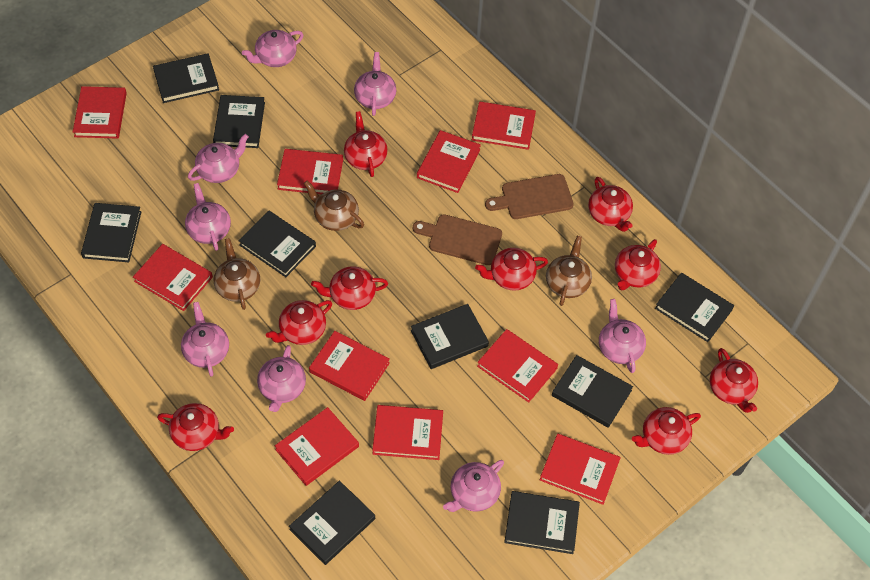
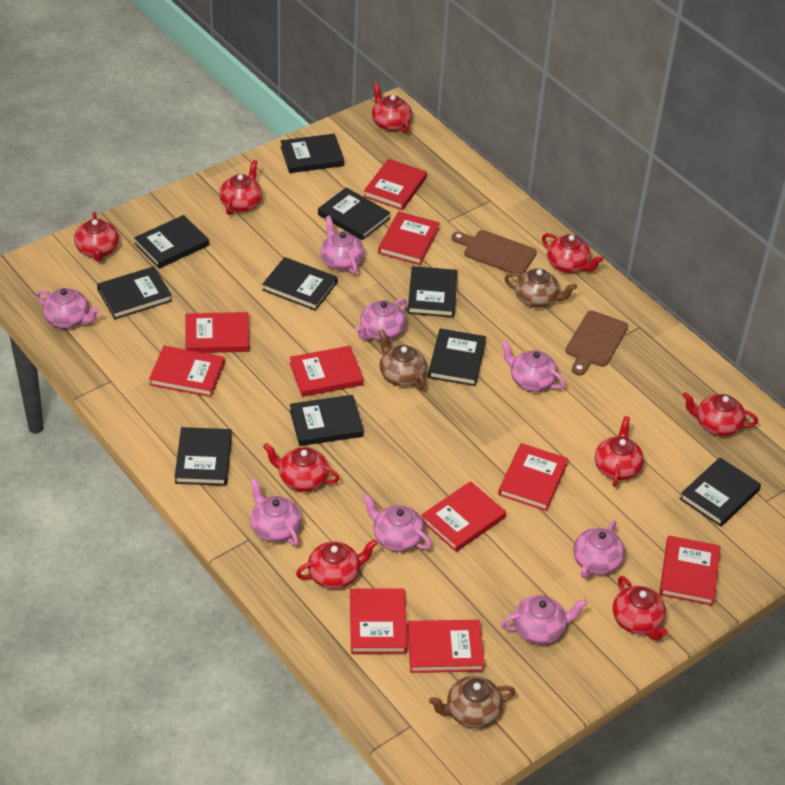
black book: [81,203,142,262] [153,53,219,103] [213,95,265,148] [239,211,316,277] [289,481,375,565] [411,304,489,369] [504,491,580,554] [552,355,633,428] [655,273,734,342] = 9 -> [97,266,172,319] [134,215,209,269] [175,427,232,486] [262,257,337,311] [280,134,344,173] [290,395,364,446] [318,187,390,240] [407,266,457,318] [428,328,486,386] [680,457,761,527] = 10

